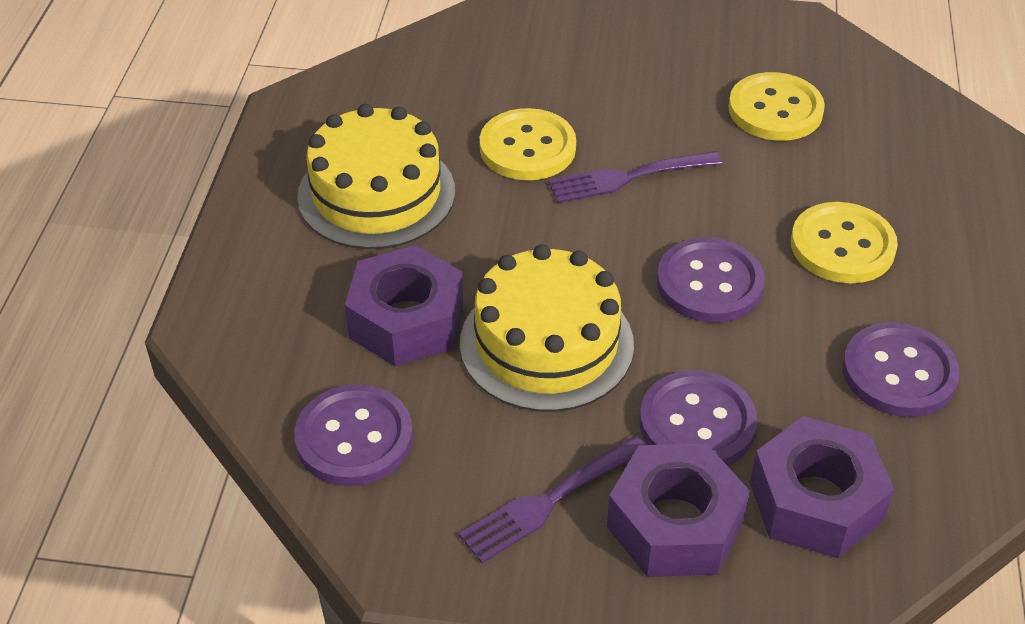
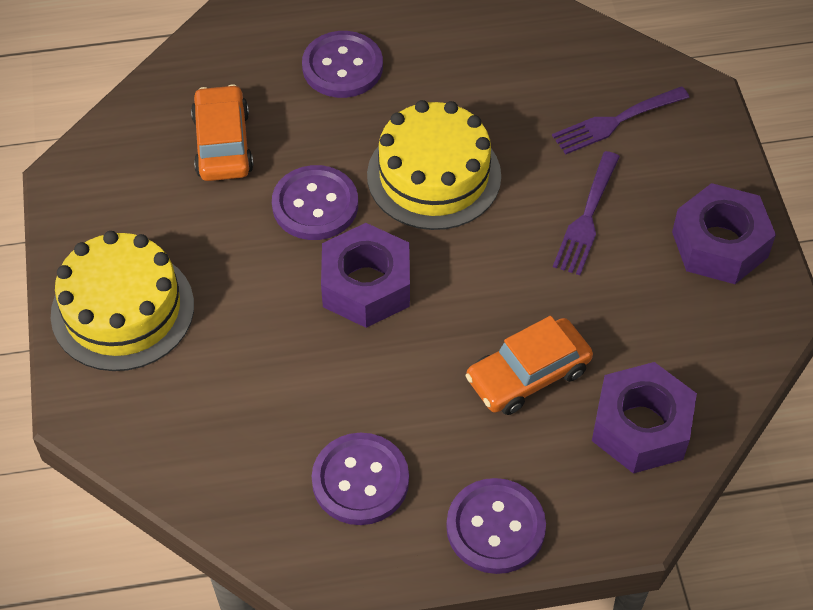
orange car: none = 0 -> [191,84,254,181] [465,316,593,415] = 2
yellow button: [480,108,576,180] [729,72,825,141] [791,202,898,283] = 3 -> none = 0

